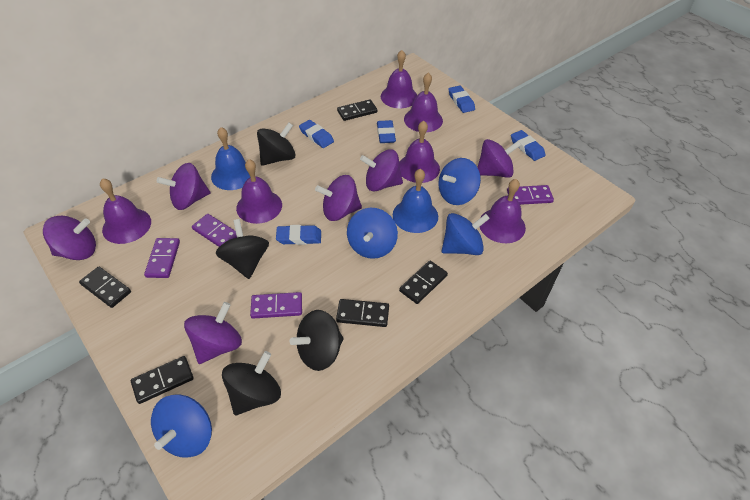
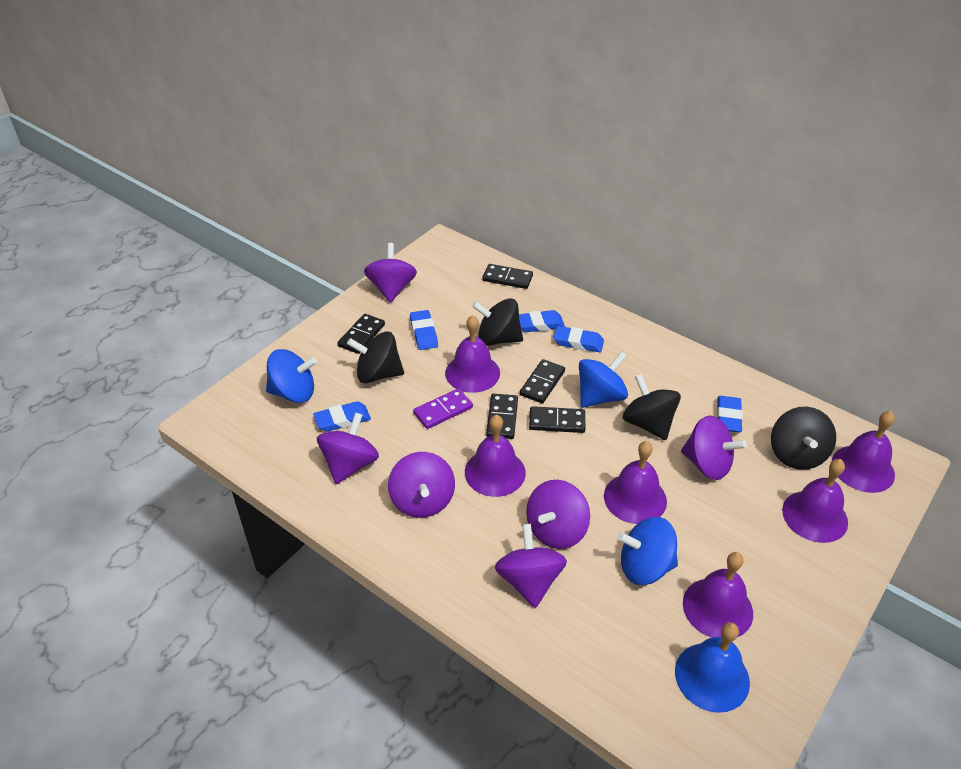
blue bell: [211,127,250,190] [393,169,438,233] = 2 -> [675,622,750,713] = 1
blue spinning top: [151,395,212,458] [347,208,398,259] [438,158,481,205] [442,213,490,255] = 4 -> [266,349,317,403] [579,351,628,408] [617,517,678,585] = 3
purple domino: [144,238,180,278] [192,214,237,247] [250,292,302,319] [507,185,554,205] = 4 -> [413,388,473,429] = 1

